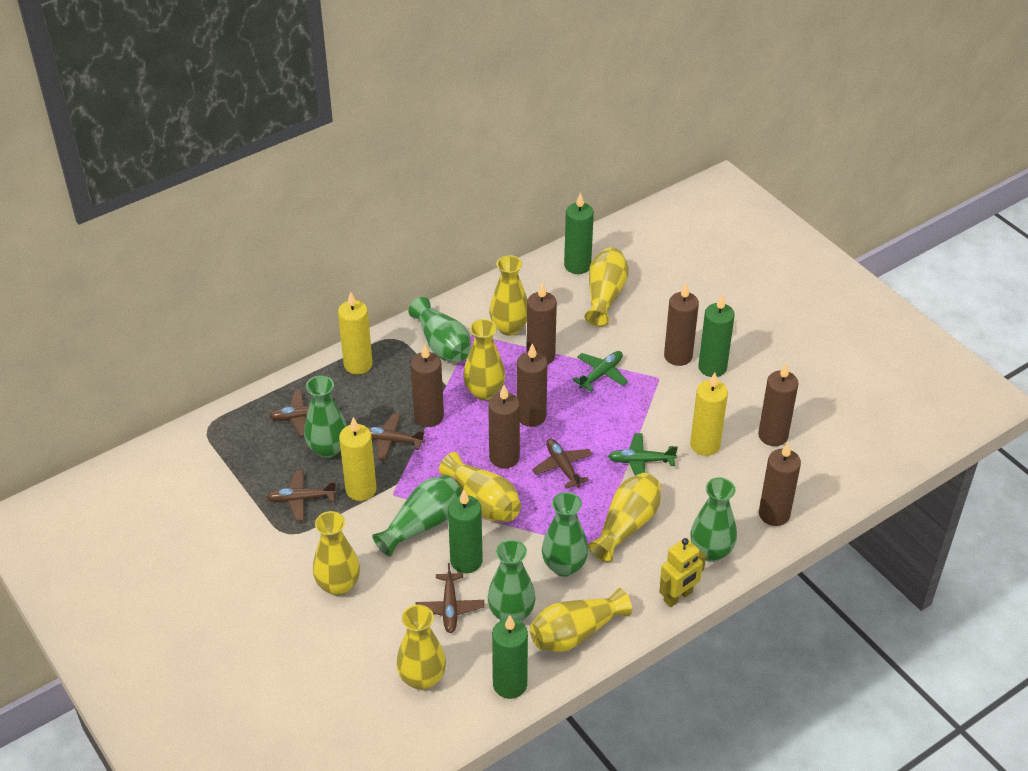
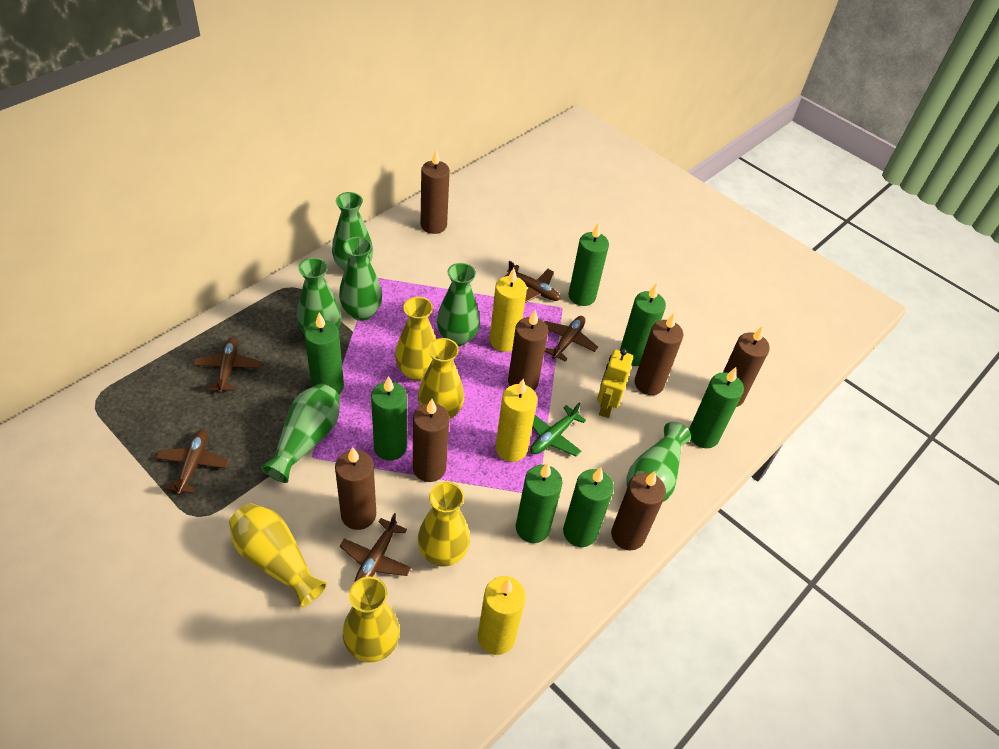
green candle: [448,490,483,573] [492,615,528,699] [564,192,594,274] [698,295,735,377] = 4 -> [304,313,344,394] [371,376,407,461] [516,463,563,543] [563,467,614,547] [568,223,609,306] [620,283,666,366] [689,367,744,448] = 7
green plane: [573,351,628,391] [608,433,678,476] = 2 -> [530,402,586,456] = 1
yellow vase: [313,511,360,596] [396,605,446,690] [439,452,521,522] [463,319,505,401] [489,255,528,336] [530,588,632,652] [585,247,629,326] [588,473,661,562] = 8 -> [229,503,327,607] [343,577,400,662] [395,297,436,381] [418,338,464,420] [418,482,470,567] = 5

